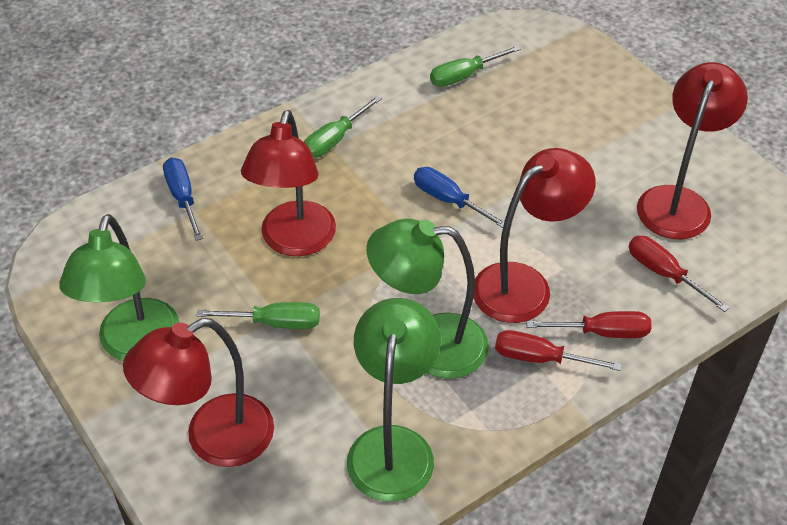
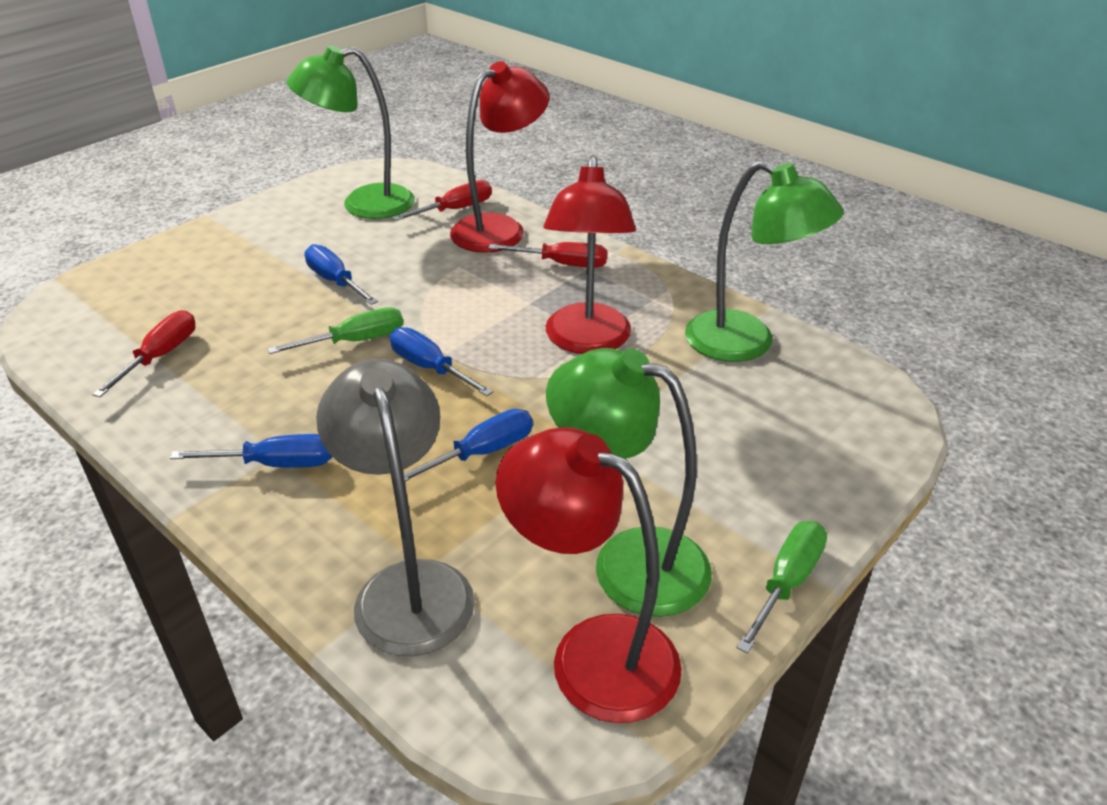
blue screwdriver: [163,158,203,241] [414,167,504,228] = 2 -> [170,434,332,468] [304,244,378,305] [390,327,493,396] [403,409,533,482] = 4
green screwdriver: [197,302,320,329] [304,96,382,158] [430,45,521,87] = 3 -> [267,307,403,354] [736,521,827,654] = 2
grey lamp: none = 0 -> [316,359,475,656] = 1
red lamp: [123,318,274,467] [241,110,336,256] [474,148,596,323] [637,62,748,239] = 4 -> [450,61,549,253] [495,427,682,723] [544,155,636,354] = 3

